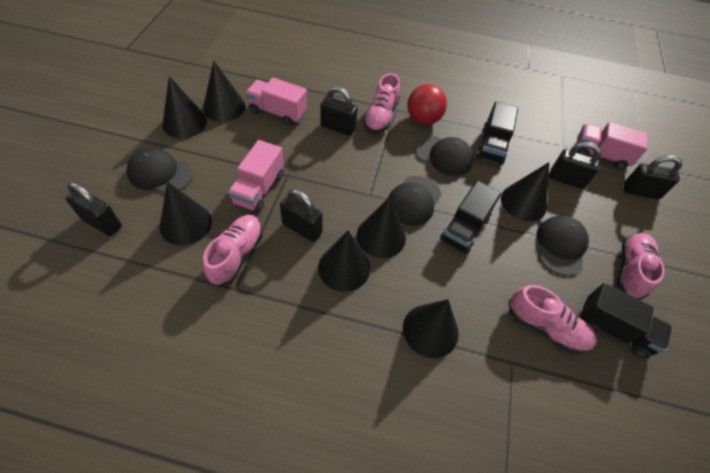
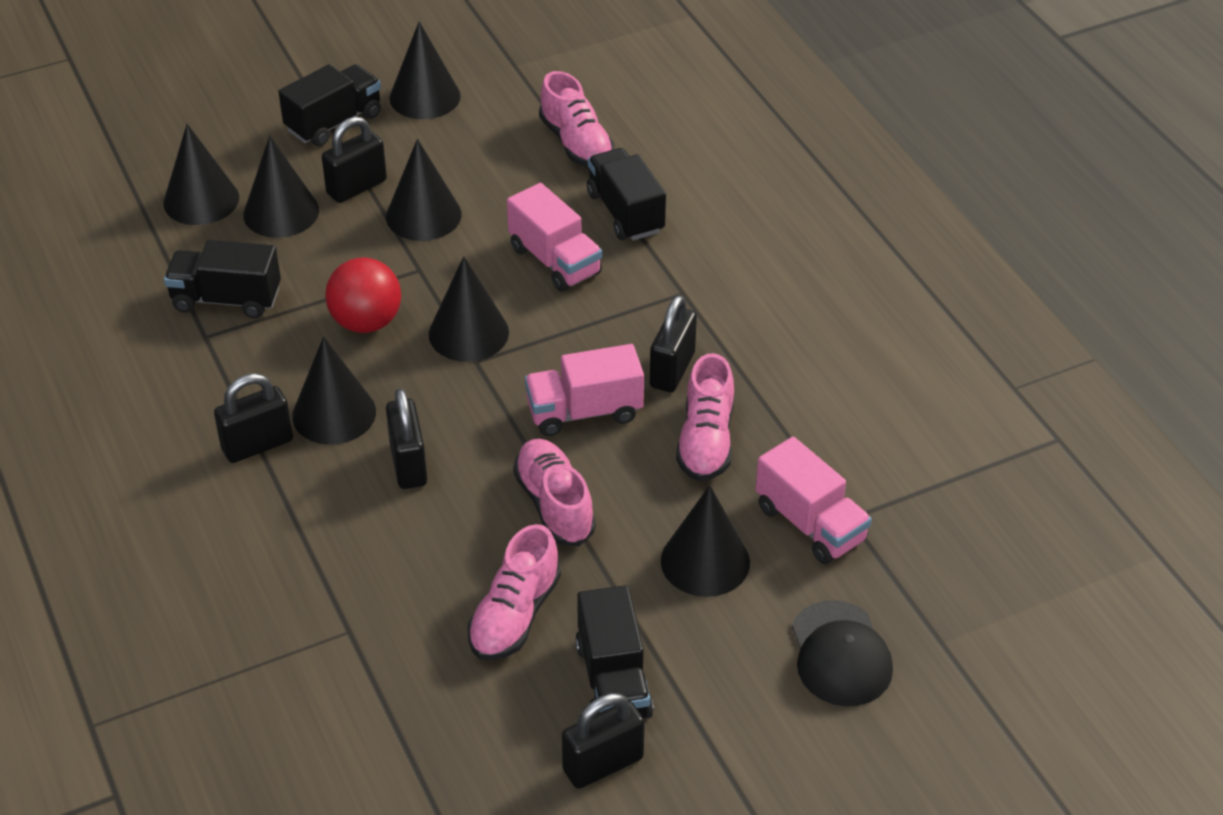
black cap: [127,148,193,193] [388,176,441,226] [415,136,474,176] [537,216,589,276] = 4 -> [792,600,893,706] = 1
black truck: [440,181,501,254] [476,102,518,165] [580,283,672,359] = 3 -> [164,240,281,318] [279,64,381,146] [575,585,654,719] [587,148,666,241] = 4

